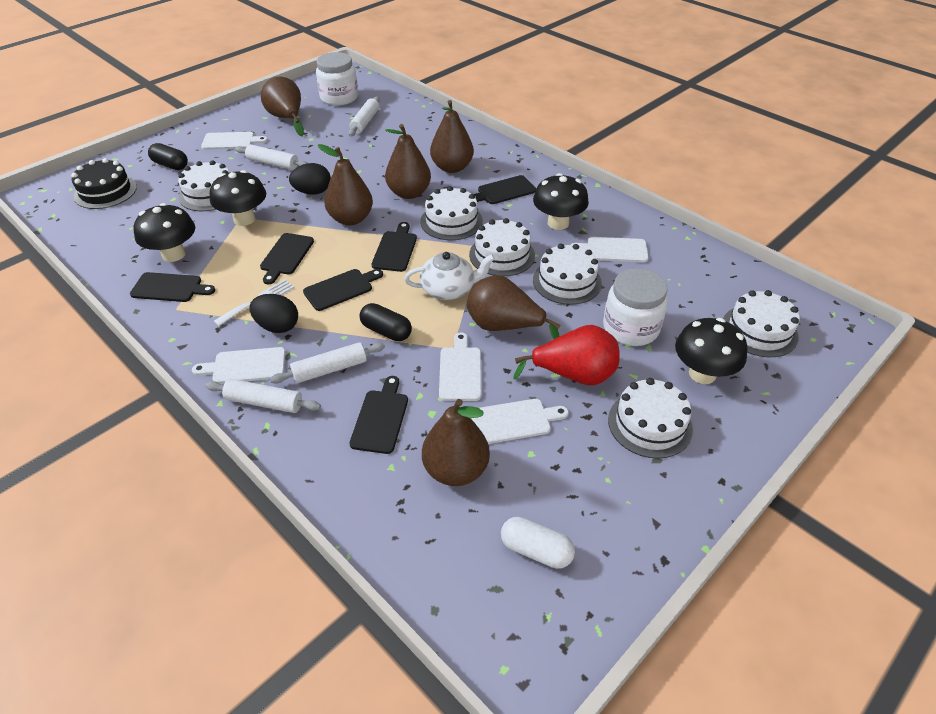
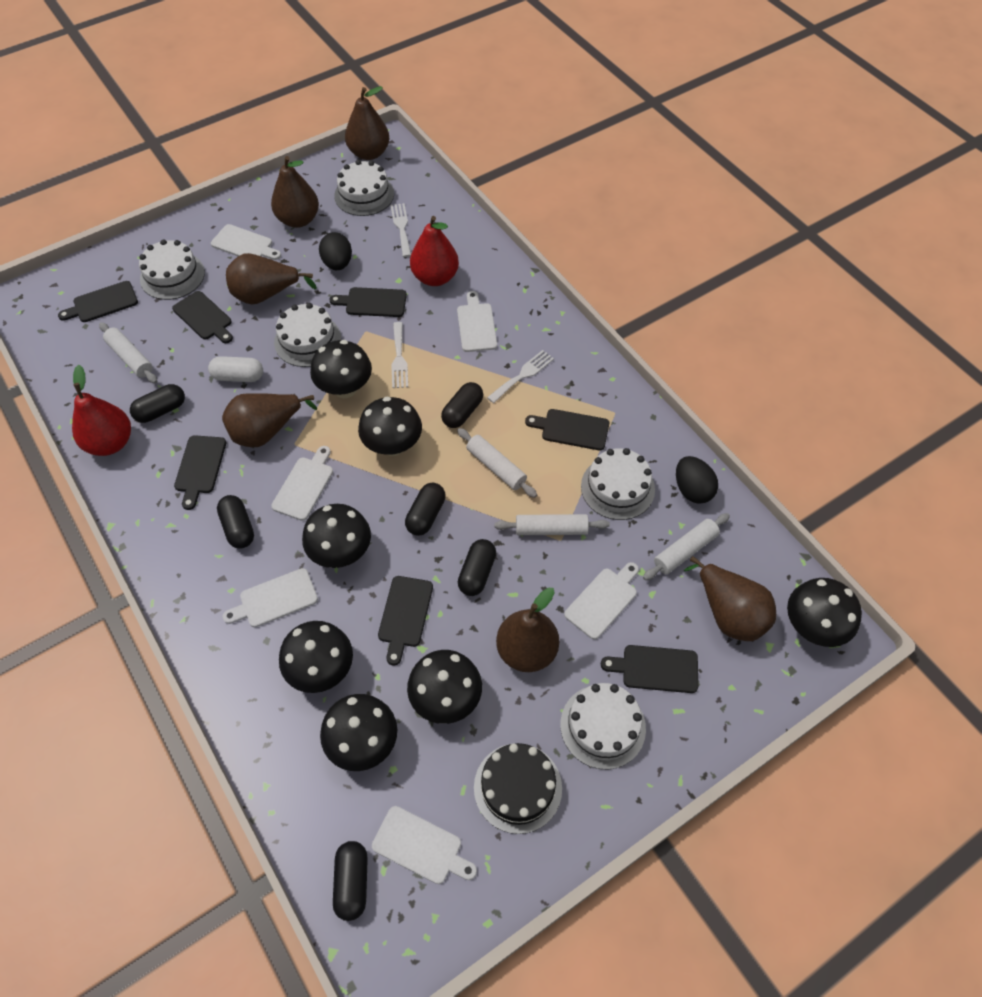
black capsule: [148,143,188,170] [360,303,412,341] = 2 -> [130,384,185,423] [217,495,254,549] [333,841,368,921] [405,483,446,536] [441,382,483,428] [458,539,496,596] = 6
black cutting board: [130,272,215,302] [260,233,314,284] [303,269,383,311] [349,376,408,454] [371,222,417,272] [474,175,536,204] = 6 -> [58,281,138,322] [172,291,233,343] [174,435,226,510] [330,287,407,317] [378,576,433,666] [525,409,609,450] [601,645,698,693] = 7
black mushroom: [134,203,195,262] [210,170,266,226] [533,173,589,230] [675,318,748,384] = 4 -> [279,621,353,693] [302,504,371,568] [310,340,372,398] [320,694,397,771] [358,397,422,456] [407,650,482,724] [787,578,862,647] = 7
red pear: [513,325,620,385] = 1 -> [72,365,131,456] [410,216,459,286] = 2
white cake: [178,160,230,211] [420,186,483,240] [469,218,535,276] [533,244,602,305] [608,378,693,459] [723,290,800,357] = 6 -> [139,239,205,300] [274,303,341,367] [334,160,394,216] [560,683,646,769] [581,448,655,520] = 5
white cutting board: [192,347,286,384] [201,132,268,150] [439,333,481,401] [472,399,569,444] [571,237,649,262] = 5 -> [211,224,281,260] [223,568,318,627] [271,446,333,521] [372,806,477,884] [457,291,497,352] [564,562,639,639] = 6
white fork: [214,279,295,326] = 1 -> [391,203,411,257] [391,322,408,388] [487,350,554,403] = 3
white jar: [316,52,358,106] [603,268,668,346] = 2 -> none = 0
white teapot: [404,252,495,300] = 1 -> none = 0

